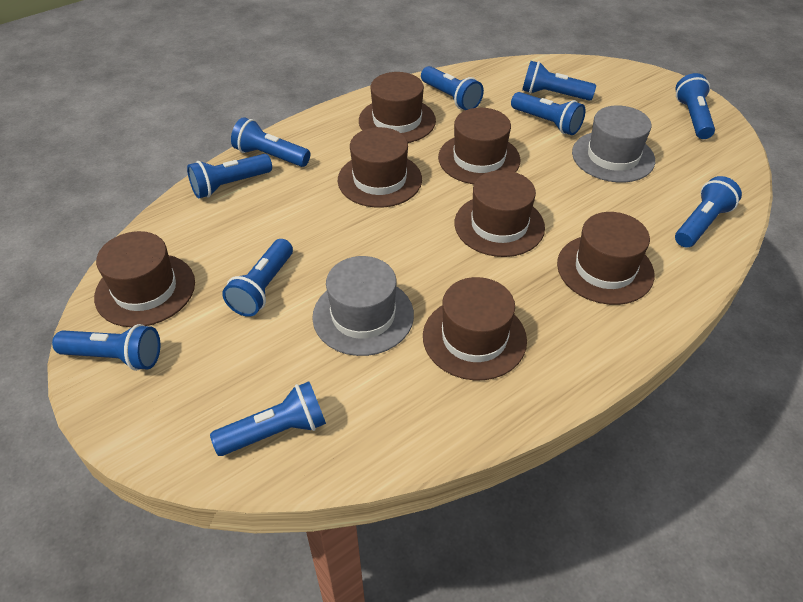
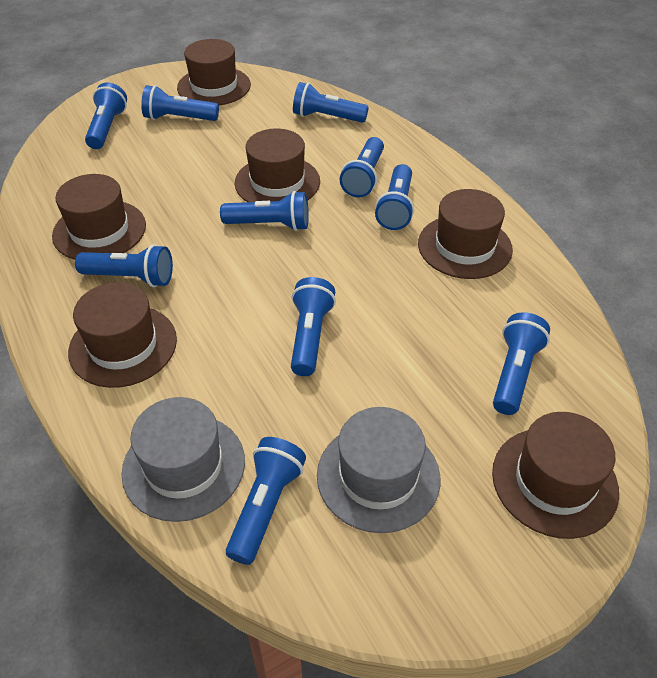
brown hat: [94,231,195,327] [338,127,422,208] [359,72,436,143] [423,277,527,380] [438,108,520,184] [455,170,545,257] [557,212,655,305] = 7 -> [52,174,146,260] [68,282,177,388] [177,39,251,105] [235,129,320,202] [418,189,513,279] [492,412,619,539] = 6

